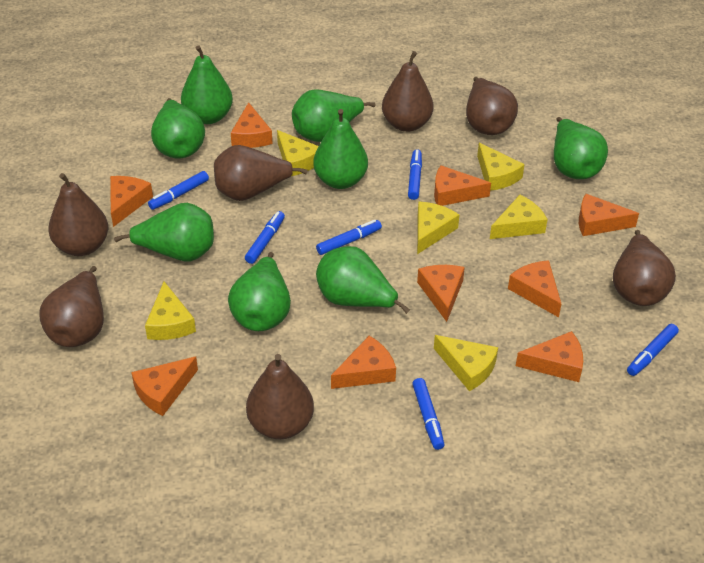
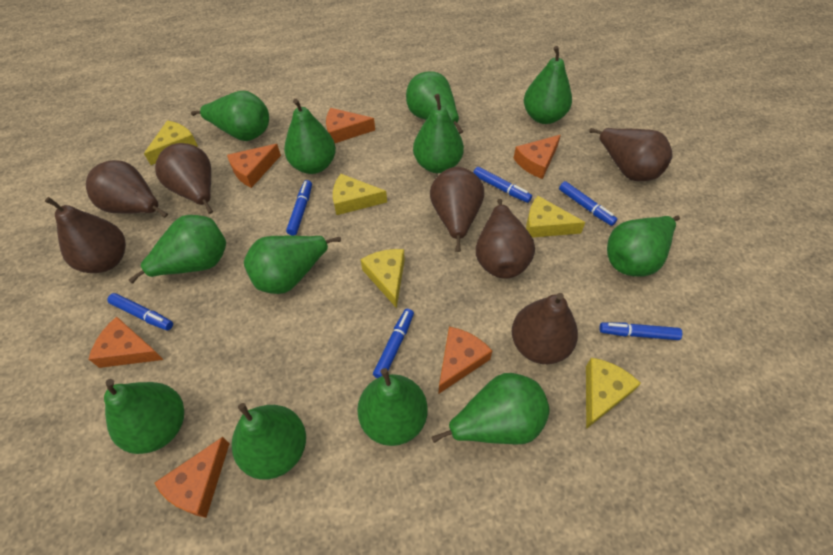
green pear: [114,203,214,262] [151,98,205,159] [181,45,233,124] [228,252,291,331] [292,89,376,142] [313,109,368,189] [316,246,410,314] [554,117,608,179] = 8 -> [104,379,184,454] [129,215,226,283] [191,91,269,141] [232,403,306,480] [244,236,341,294] [284,99,336,174] [357,368,428,446] [406,72,463,134] [413,94,464,173] [432,373,550,445] [524,46,572,124] [607,215,680,277] = 12
orange cheese: [110,176,153,227] [131,357,198,416] [231,102,273,148] [331,336,396,389] [417,265,465,322] [434,165,491,206] [508,260,561,317] [516,331,583,382] [579,194,639,236] = 9 -> [88,317,164,368] [155,437,230,518] [227,144,281,188] [326,108,375,143] [439,327,492,393] [513,135,561,179] = 6
yellow cheese: [145,282,196,340] [277,130,319,176] [417,202,460,254] [434,335,498,391] [477,143,525,191] [490,195,548,239] = 6 -> [144,120,198,165] [333,174,387,215] [360,249,405,308] [526,196,586,238] [586,358,641,429] = 5

